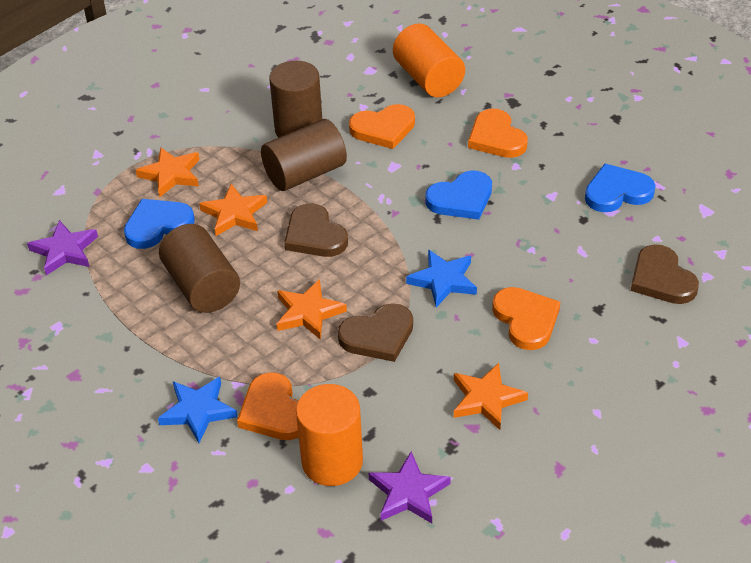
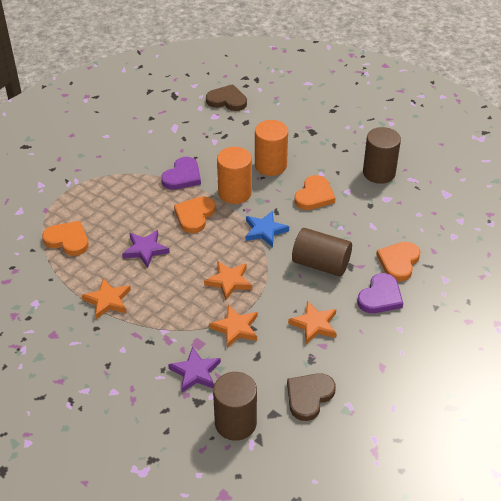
blue heart: [124,199,195,249] [425,170,492,220] [585,164,656,212] = 3 -> none = 0
blue star: [158,377,237,443] [406,249,477,307] = 2 -> [246,210,289,247] = 1
brown heart: [284,203,348,257] [338,304,413,362] [631,244,699,304] = 3 -> [206,84,247,111] [287,373,336,421] = 2
purple heart: none = 0 -> [161,157,201,190] [357,273,403,313] = 2

